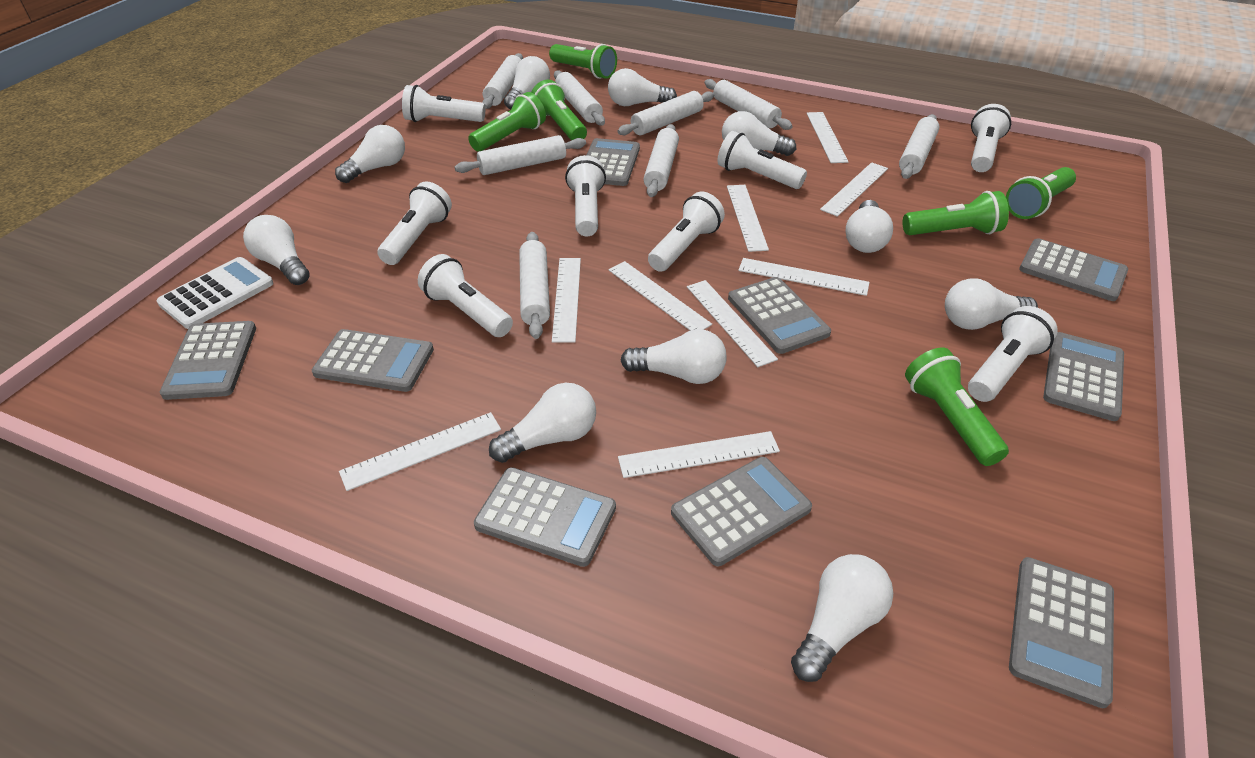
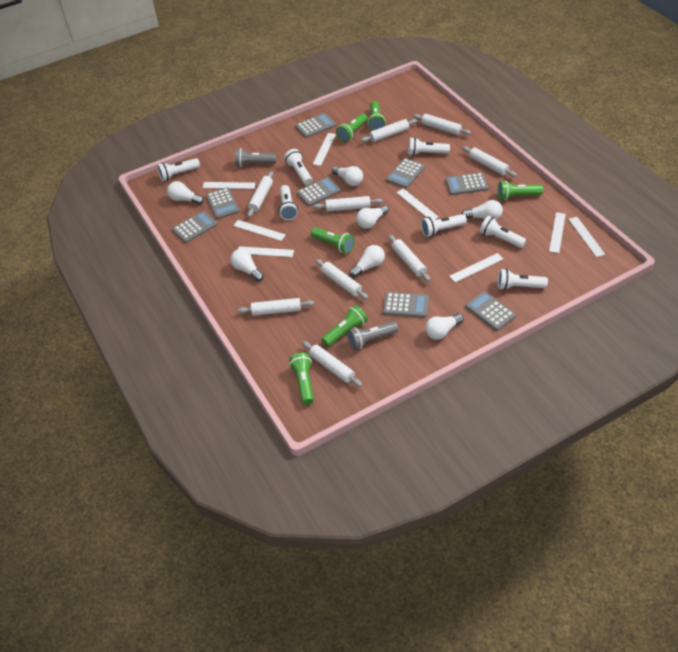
grey calculator: [159,321,256,400] [312,329,434,392] [474,467,616,567] [587,138,640,186] [671,457,812,566] [728,277,831,354] [1009,557,1114,708] [1019,238,1128,301] [1043,332,1124,421] = 9 -> [172,211,218,243] [206,187,240,219] [295,113,336,138] [297,177,341,206] [383,292,429,318] [386,158,425,188] [445,172,488,195] [465,291,516,331] = 8
grey flashlight: none = 0 -> [235,148,276,167] [347,321,398,350] = 2
white calculator: [157,257,273,329] = 1 -> none = 0
white flashlight: [377,182,452,265] [402,85,485,122] [418,254,513,337] [565,155,606,236] [648,192,725,272] [717,131,807,189] [968,306,1058,402] [971,104,1011,172] = 8 -> [157,158,200,181] [279,185,298,220] [284,149,312,185] [408,137,450,156] [421,214,467,237] [480,216,526,248] [498,269,548,290] = 7
white light bulb: [243,215,309,285] [335,125,405,183] [489,383,596,463] [504,56,550,109] [608,68,677,106] [621,329,726,384] [722,111,796,156] [791,554,893,682] [845,200,893,253] [945,278,1038,330] = 10 -> [167,181,204,205] [230,249,264,281] [332,166,363,186] [349,245,385,278] [356,205,389,229] [425,313,463,340] [462,200,503,220] = 7
white rolling pin: [455,135,586,175] [482,53,523,109] [519,232,550,339] [554,70,605,126] [617,91,714,135] [643,124,679,197] [704,79,793,130] [899,114,939,179] = 8 -> [238,298,314,316] [247,171,273,217] [302,341,362,387] [313,196,382,212] [315,259,368,299] [361,119,417,142] [389,235,430,282] [413,114,471,135] [462,146,516,177] = 9
white ruler: [339,412,501,491] [552,258,581,343] [609,261,712,331] [618,431,780,478] [687,280,778,367] [727,185,769,252] [738,258,870,296] [807,112,849,163] [820,162,888,217] = 9 -> [203,182,256,189] [233,220,286,241] [238,246,294,257] [313,133,336,166] [396,188,438,219] [449,253,503,282] [549,212,566,253] [569,217,605,257] = 8

